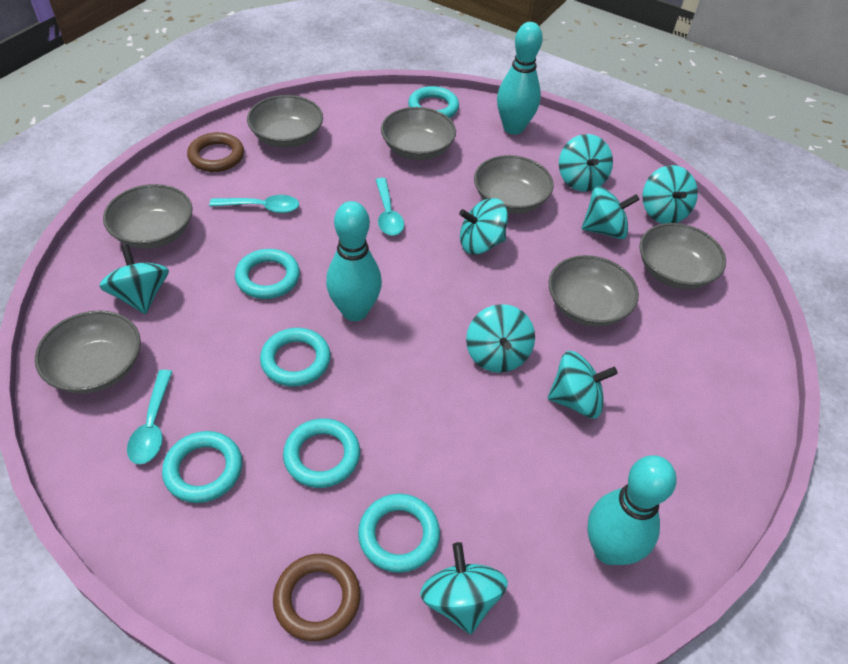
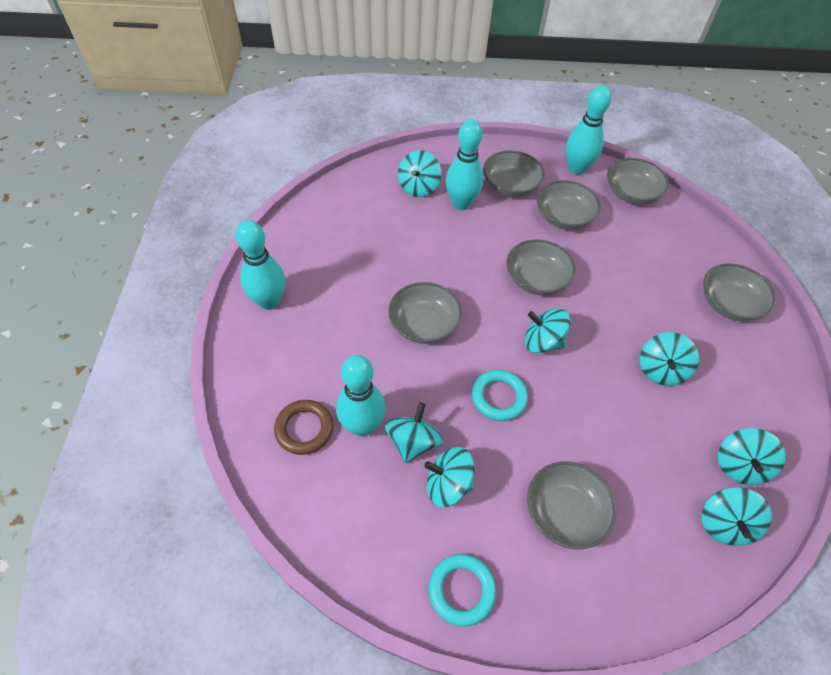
brown ring: [187,132,244,172] [273,554,360,641] = 2 -> [274,400,333,455] = 1
turquoise bowling pin: [326,201,382,321] [497,22,543,135] [587,455,676,565] = 3 -> [236,220,285,310] [336,355,386,436] [446,120,483,210] [566,85,612,175] = 4
turquoise ring: [162,431,242,503] [235,249,300,299] [260,328,331,387] [283,418,360,488] [358,494,440,573] [408,86,459,118] = 6 -> [429,554,496,627] [472,370,528,421] = 2
turquoise spinning top: [99,244,169,314] [420,542,508,634] [459,198,508,255] [466,304,535,373] [548,351,618,419] [559,134,613,192] [582,186,640,239] [642,165,698,224] = 8 -> [385,402,443,463] [398,150,441,197] [424,447,475,507] [524,308,571,353] [640,332,699,386] [702,487,772,546] [718,428,786,485] = 7
turquoise spoon: [127,370,173,465] [209,195,299,213] [376,178,404,236] = 3 -> none = 0

